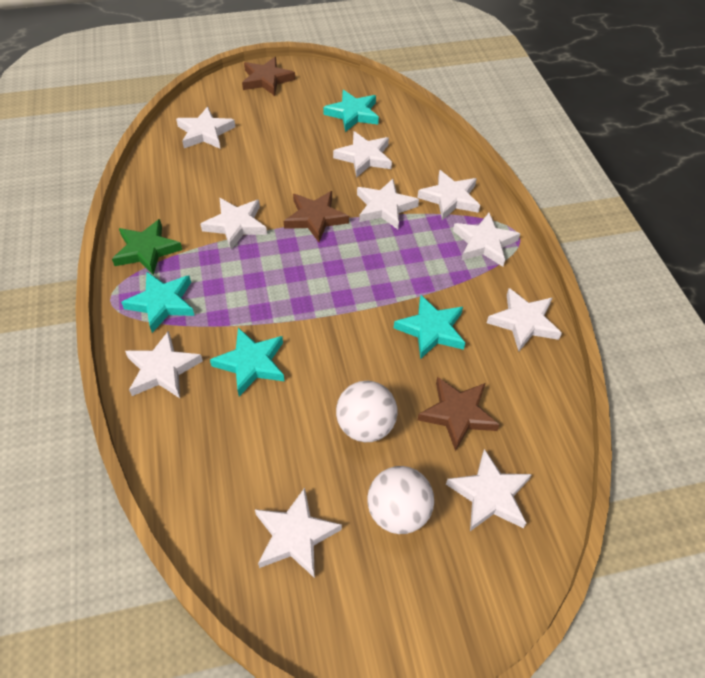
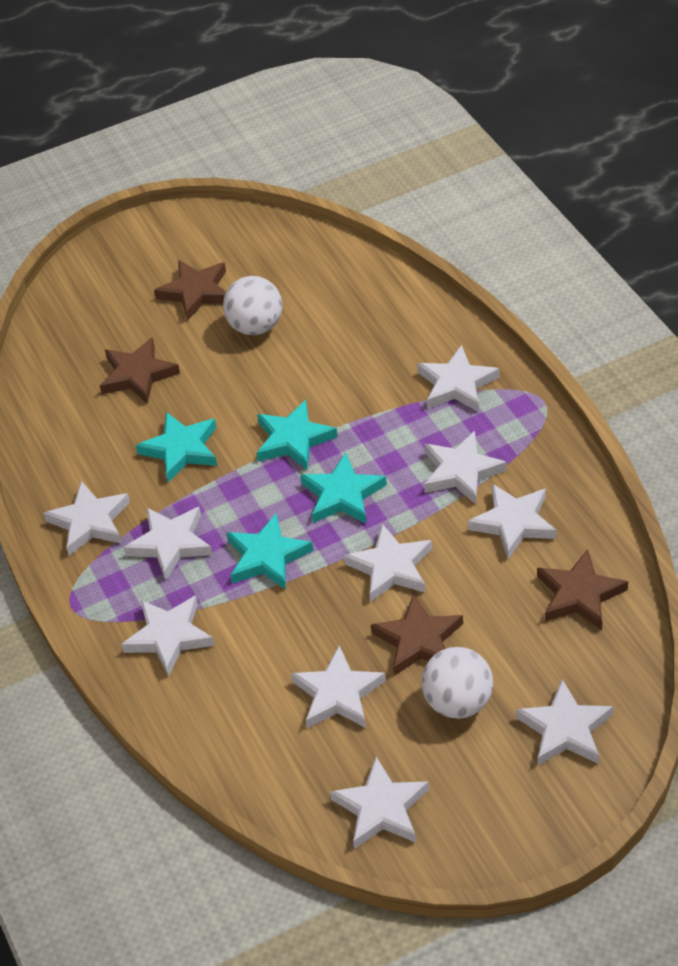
brown star: [242,57,295,96] [284,191,349,242] [418,377,499,452] = 3 -> [100,337,180,404] [154,260,226,321] [371,594,463,676] [537,549,628,630] = 4
green star: [112,219,182,276] = 1 -> none = 0

